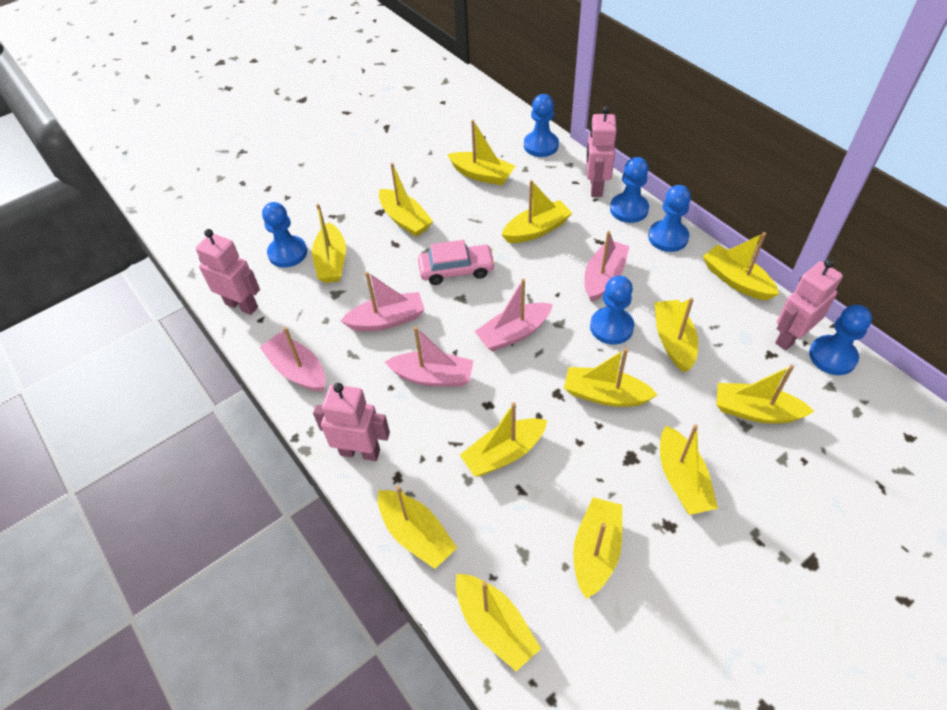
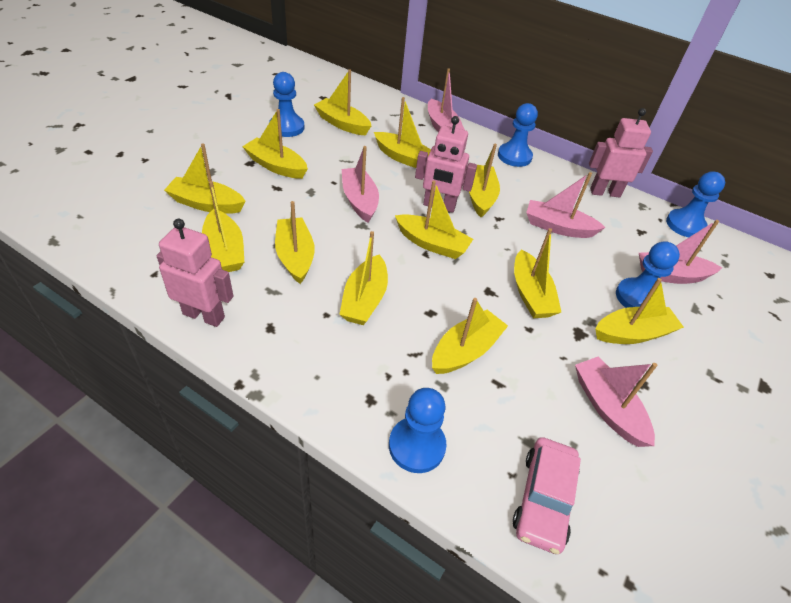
blue pawn: [262,202,307,268] [524,94,559,157] [590,276,634,345] [610,157,649,223] [648,185,691,252] [809,305,872,375] = 6 -> [269,72,304,137] [389,388,446,473] [498,103,538,167] [616,241,680,308] [666,171,725,237] = 5
pink robot: [196,229,260,315] [313,383,390,461] [586,106,617,197] [775,259,843,350] = 4 -> [156,219,233,327] [415,116,477,213] [589,108,653,197] = 3
yellow boat: [312,204,346,283] [378,485,457,569] [379,163,433,237] [447,120,515,185] [456,574,541,671] [460,402,547,477] [501,180,572,243] [564,348,658,407] [573,497,622,599] [654,298,698,372] [660,424,718,515] [703,232,779,300] [716,365,814,424] = 13 -> [164,143,246,214] [202,181,244,272] [242,109,308,179] [275,201,315,284] [314,70,371,135] [339,231,388,325] [374,97,431,168] [395,180,473,259] [432,298,508,374] [469,144,500,217] [514,228,561,318] [595,278,684,344] = 12

